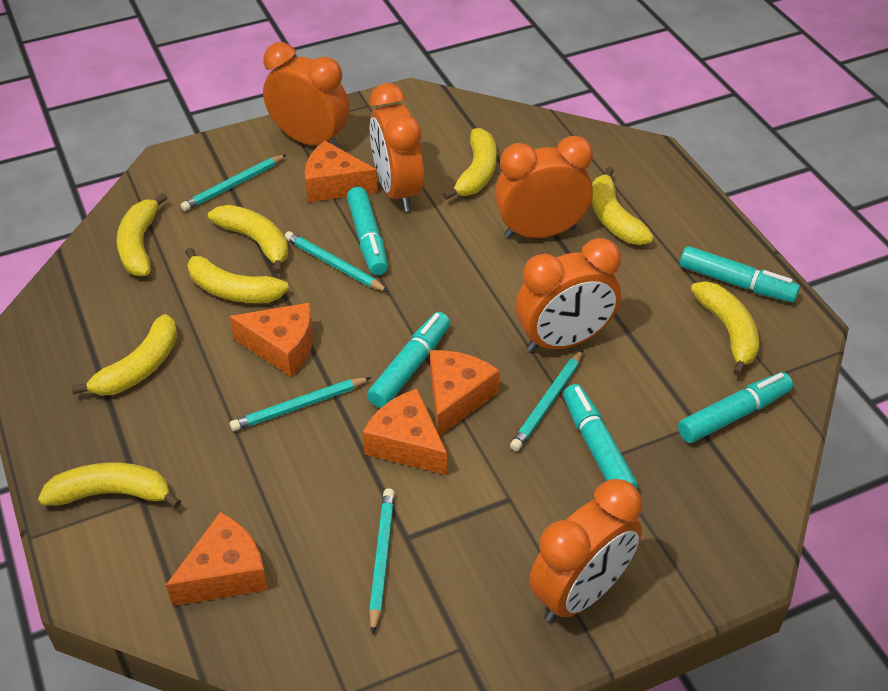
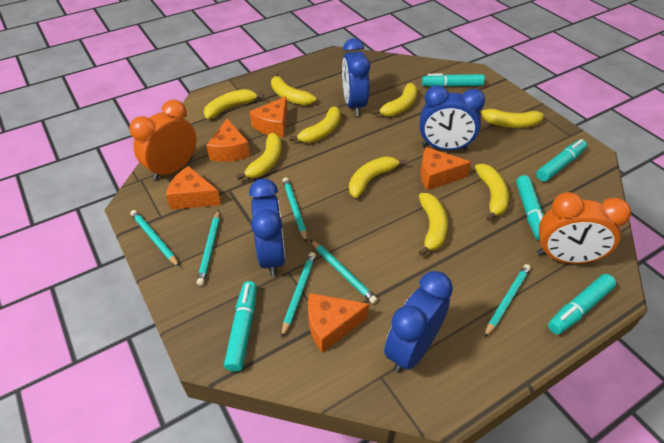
blue clock: none = 0 -> [249,178,285,277] [342,38,370,116] [384,271,453,373] [419,85,485,151] = 4
orange clock: [263,42,349,148] [370,83,424,212] [495,136,593,239] [516,238,621,352] [529,479,642,622] = 5 -> [129,100,196,181] [537,192,631,264] = 2
turquoise pencil: [180,154,287,211] [230,377,371,431] [284,231,389,292] [369,488,395,635] [510,349,584,451] = 5 -> [130,210,179,267] [197,210,220,286] [282,252,316,337] [283,177,307,242] [311,240,378,304] [484,264,531,338] = 6
yellow banana: [38,462,181,508] [72,314,177,396] [117,193,167,276] [185,247,289,303] [208,205,288,274] [443,128,497,200] [592,167,654,245] [691,281,759,376] = 8 -> [204,89,264,119] [236,133,282,180] [271,72,316,106] [289,106,341,143] [349,156,407,198] [372,83,417,117] [419,193,448,256] [475,164,509,222] [480,109,544,128] = 9

